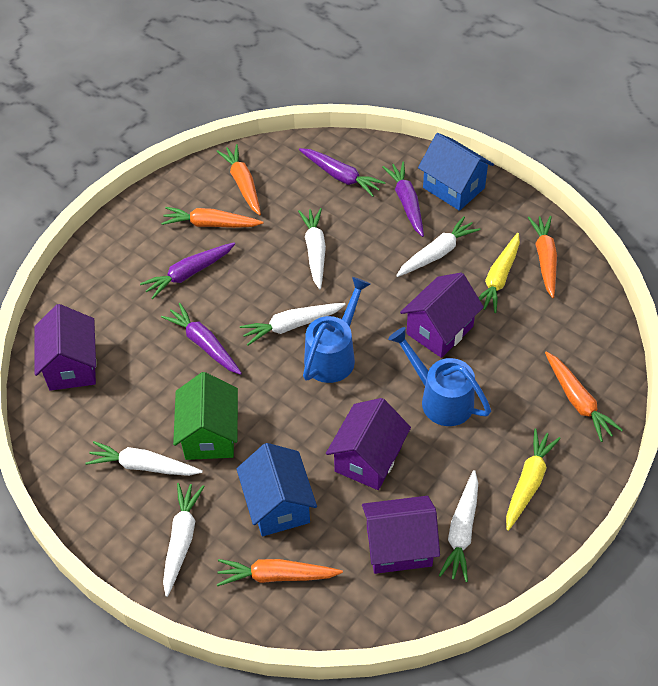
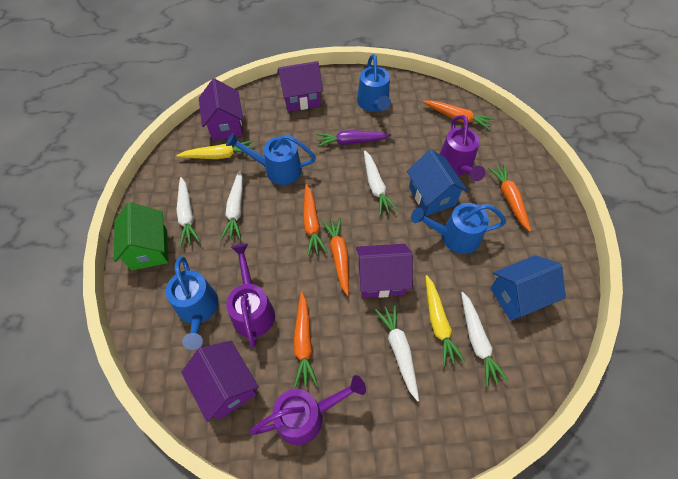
blue watering can: [303,277,370,383] [388,327,491,426] = 2 -> [166,256,219,350] [226,133,316,185] [357,54,391,112] [411,203,506,254] = 4
purple carrot: [140,242,235,300] [161,303,242,375] [299,148,386,197] [382,162,424,237] = 4 -> [316,130,391,147] = 1
purple watering can: none = 0 -> [226,244,275,348] [250,375,366,445] [440,115,485,181] = 3
white carrot: [85,441,203,476] [163,483,205,597] [240,303,346,345] [298,208,326,289] [396,216,480,277] [439,470,478,582] = 6 -> [177,177,200,247] [221,170,243,239] [364,150,398,215] [375,304,419,402] [461,292,508,387] = 5

